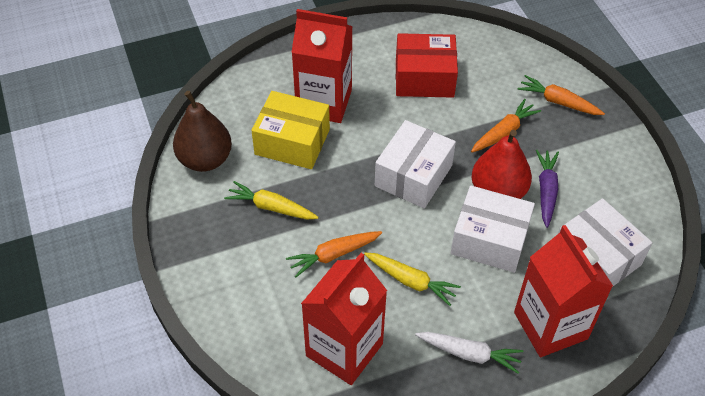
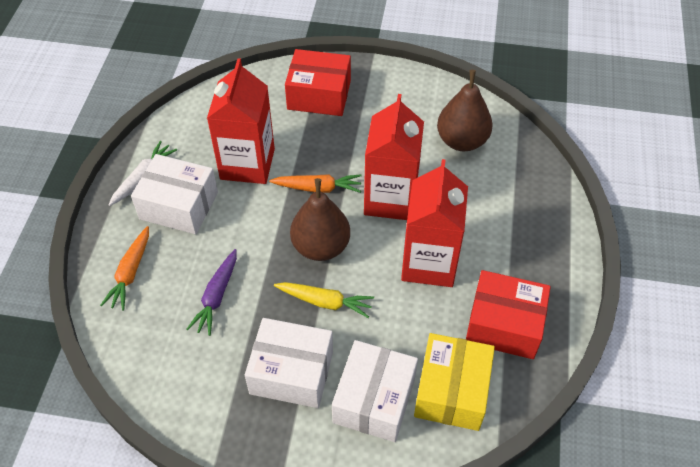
brown pear: [173,91,232,172] = 1 -> [290,178,350,261] [437,70,493,152] = 2
orange carrot: [286,231,382,277] [471,99,541,153] [517,75,605,115] = 3 -> [100,226,149,310] [269,174,362,193] = 2
red box: [396,33,458,98] = 1 -> [285,49,351,116] [466,270,551,359] = 2
red pear: [472,130,532,199] = 1 -> none = 0
yellow carrot: [224,181,319,220] [364,253,461,306] = 2 -> [274,282,374,318] = 1

